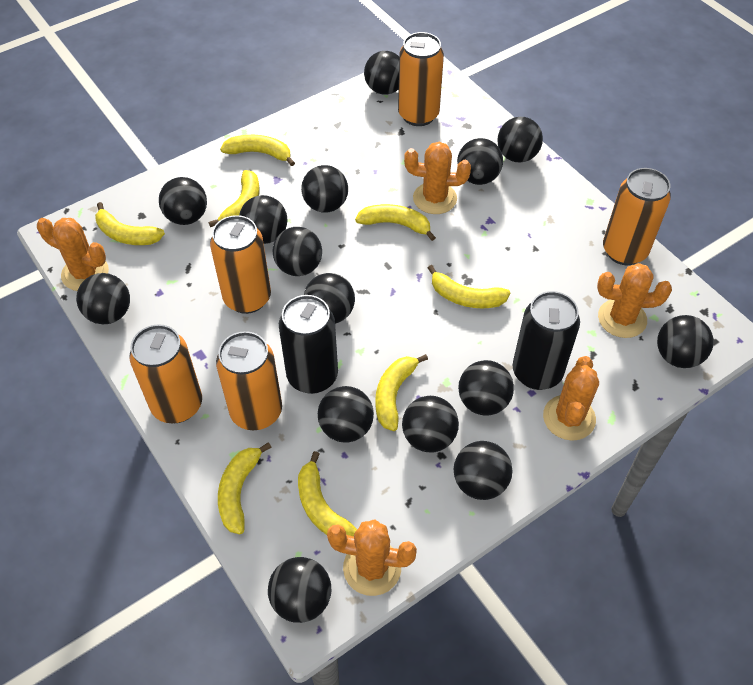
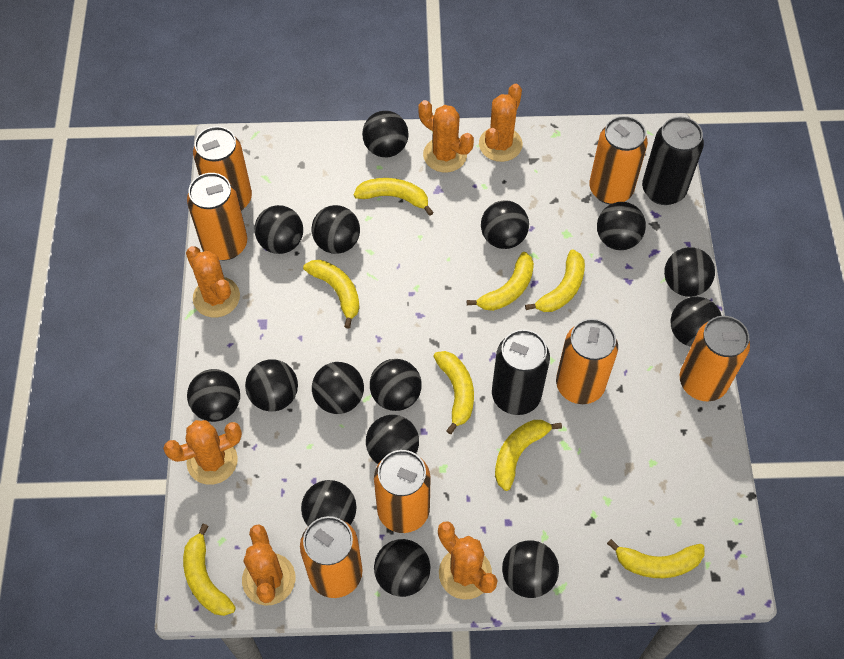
orange cactus: [37,218,109,291] [327,519,417,596] [404,142,471,214] [543,356,599,441] [597,263,672,338] = 5 -> [163,420,242,485] [186,246,240,317] [242,524,295,606] [418,100,474,172] [438,521,498,600] [479,84,523,162] = 6
orange can: [129,324,202,423] [210,215,271,314] [216,331,282,430] [398,32,444,126] [603,168,671,265] = 5 -> [187,173,247,260] [193,126,252,211] [300,516,363,598] [374,450,431,533] [556,319,618,404] [589,116,648,204] [680,316,750,401] = 7

